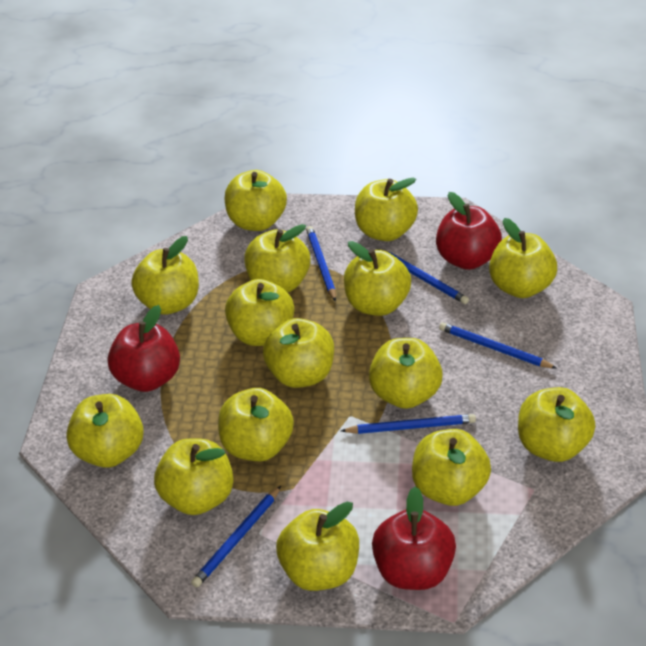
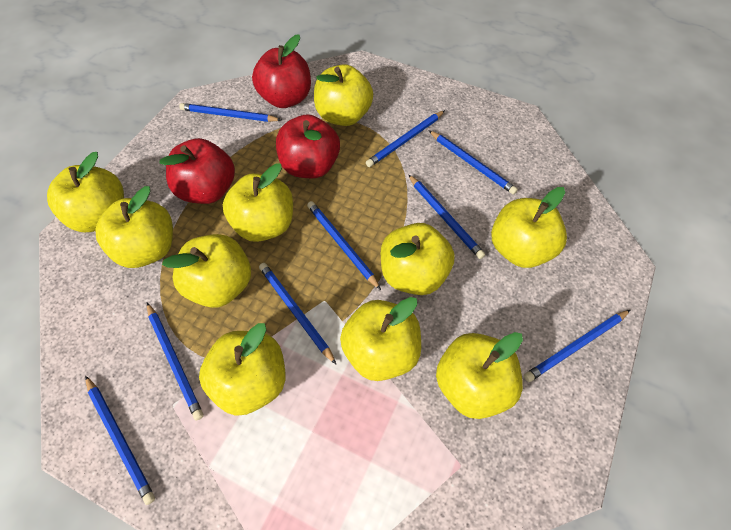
blue pencil: [191,486,281,588] [306,226,336,302] [341,414,476,434] [377,249,469,304] [439,322,557,369] = 5 -> [85,376,155,505] [147,303,204,421] [179,103,281,122] [259,263,336,364] [307,201,381,290] [366,110,445,167] [408,174,485,259] [429,131,518,194] [524,310,630,382] = 9
yellow apple: [66,394,144,468] [131,236,199,315] [154,438,234,515] [218,388,294,461] [225,170,287,231] [225,279,294,346] [244,224,311,293] [263,318,334,388] [276,501,359,591] [344,241,411,316] [355,178,418,241] [369,338,443,409] [412,429,491,506] [489,218,557,298] [518,387,596,462] = 15 -> [47,152,124,232] [95,186,173,268] [162,234,251,308] [199,323,285,416] [223,163,293,242] [314,64,373,126] [340,297,421,381] [381,223,454,295] [436,332,523,419] [491,187,567,268] = 10

